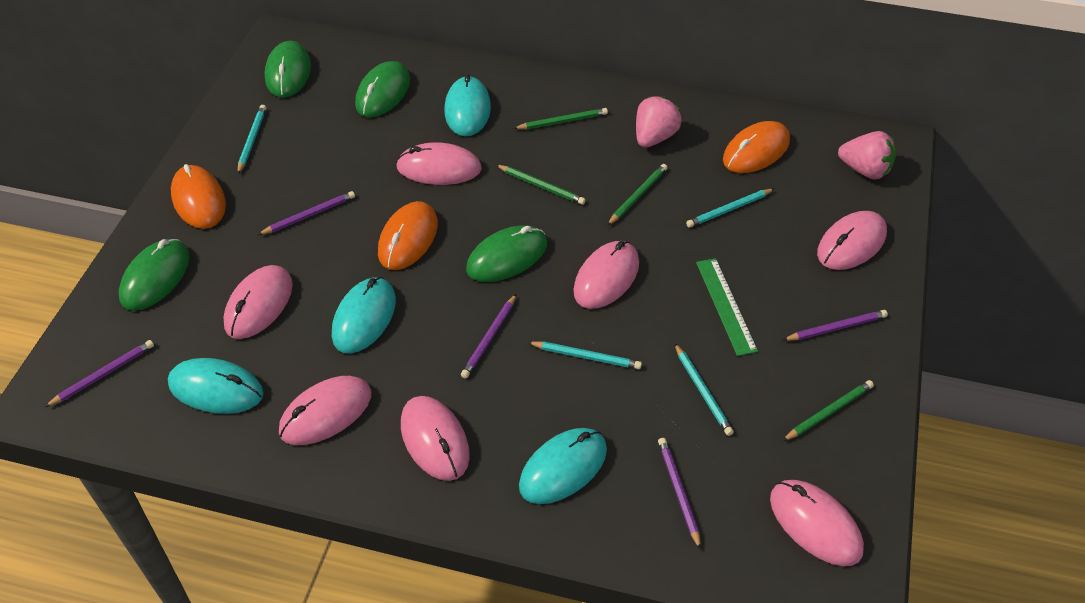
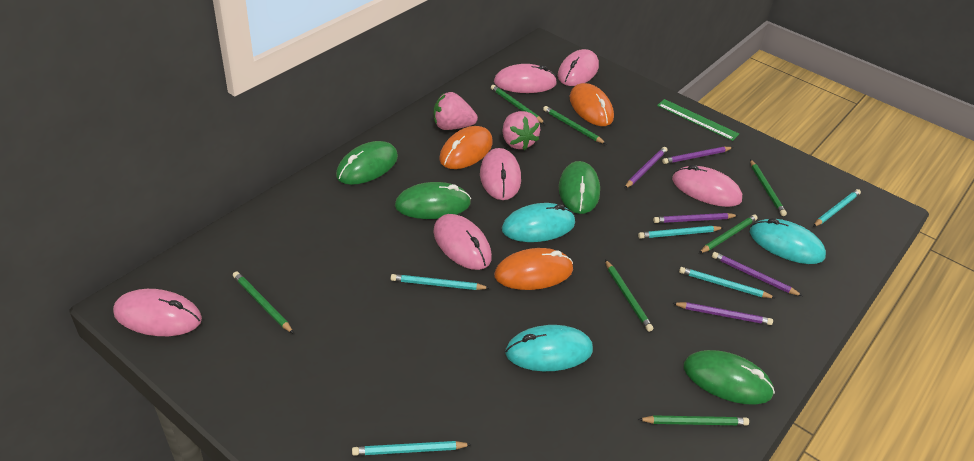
green pencil: [496,165,585,205] [513,108,608,129] [607,164,668,226] [783,380,874,441] = 4 -> [233,271,294,334] [491,85,545,124] [543,106,606,144] [605,260,653,332] [638,415,749,426] [699,215,758,253] [750,159,787,216] = 7
pink mouse: [223,265,293,339] [279,376,372,445] [396,142,482,185] [401,396,470,481] [573,241,639,309] [770,480,864,566] [817,211,887,270] = 7 -> [113,289,202,336] [434,214,492,270] [480,148,521,200] [494,64,557,93] [558,49,599,86] [672,165,742,207] = 6
turquoise mouse: [168,358,264,414] [332,277,396,354] [444,74,491,136] [519,428,607,504] = 4 -> [502,203,575,242] [505,325,593,371] [750,218,826,264] = 3
turquoise pencil: [237,105,266,174] [527,341,642,369] [675,343,734,436] [686,189,774,228] = 4 -> [352,441,472,456] [391,274,489,290] [638,226,723,239] [679,267,775,298] [813,189,861,227] = 5

